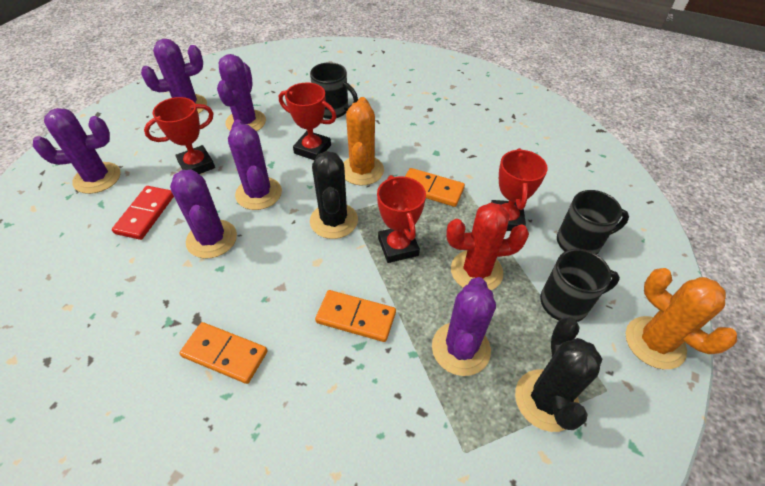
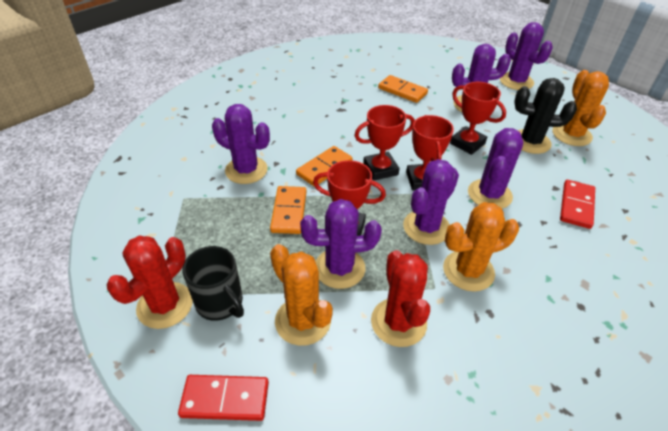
black cactus: [310,151,358,239] [515,317,602,432] = 2 -> [514,78,577,154] = 1
black mug: [310,62,358,119] [540,249,620,322] [557,190,629,254] = 3 -> [183,246,244,321] = 1
orange cactus: [343,97,384,186] [626,268,737,369] = 2 -> [270,244,333,346] [443,202,519,292] [553,70,609,146] = 3
red cactus: [446,202,529,290] = 1 -> [107,235,193,329] [371,250,430,347] = 2
red domino: [112,186,174,240] = 1 -> [178,375,269,421] [560,180,595,229] = 2

